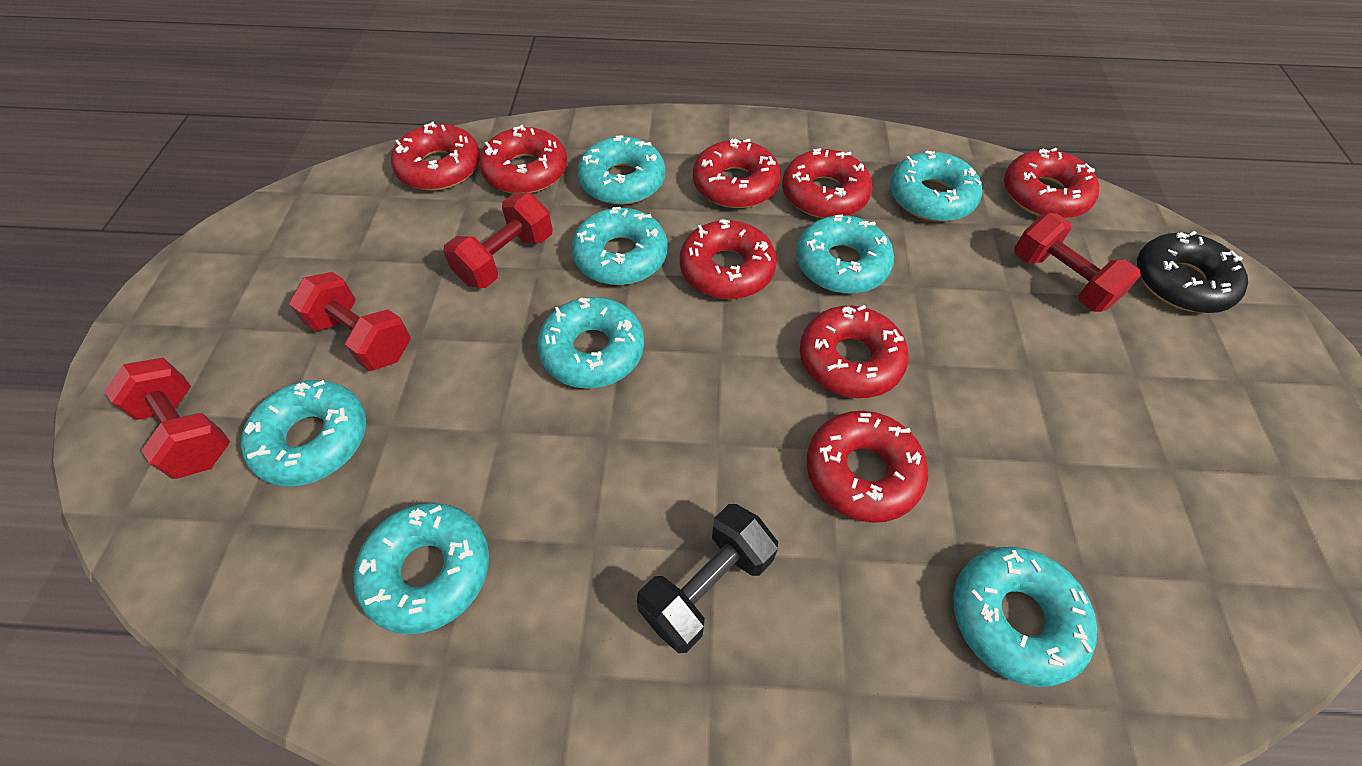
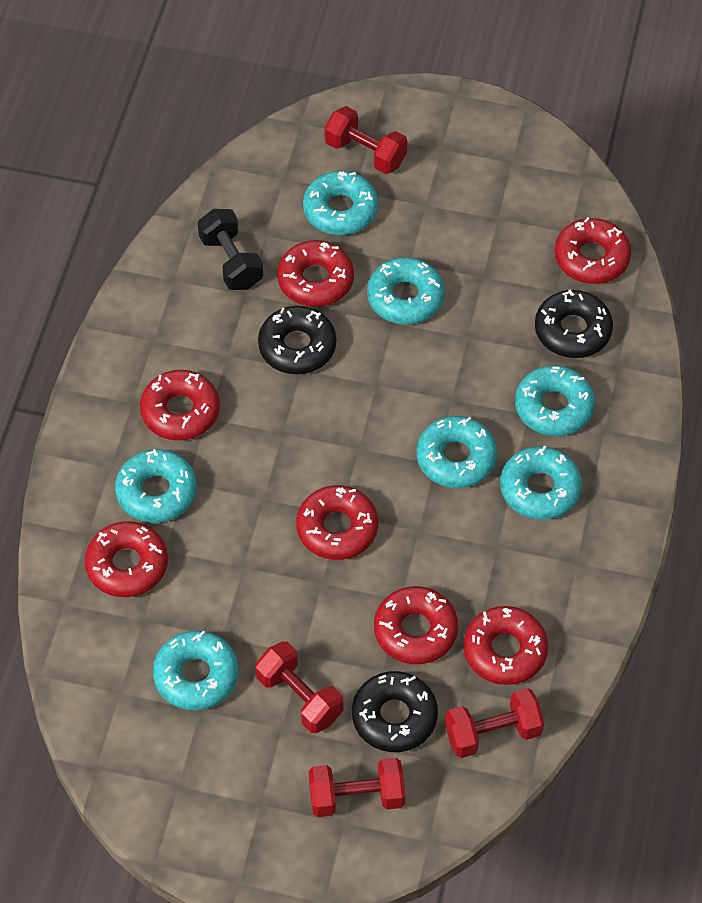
black donut: [1137,231,1248,313] = 1 -> [258,306,336,374] [352,671,438,752] [535,289,613,358] = 3
red donut: [391,122,480,191] [479,125,567,194] [680,219,777,299] [693,139,781,208] [782,148,873,218] [800,305,909,398] [807,411,928,523] [1004,147,1099,218] = 8 -> [85,521,168,597] [140,370,220,440] [277,240,354,307] [296,485,378,560] [374,586,458,664] [463,606,548,685] [555,217,631,284] = 7
turquoise donut: [241,380,366,487] [353,503,489,634] [538,297,644,389] [571,207,668,285] [577,135,665,205] [796,214,894,294] [890,151,982,222] [953,547,1097,687] = 8 -> [115,449,197,523] [153,631,238,710] [303,171,378,235] [367,257,444,324] [417,416,497,488] [500,445,582,520] [515,365,595,436] = 7

